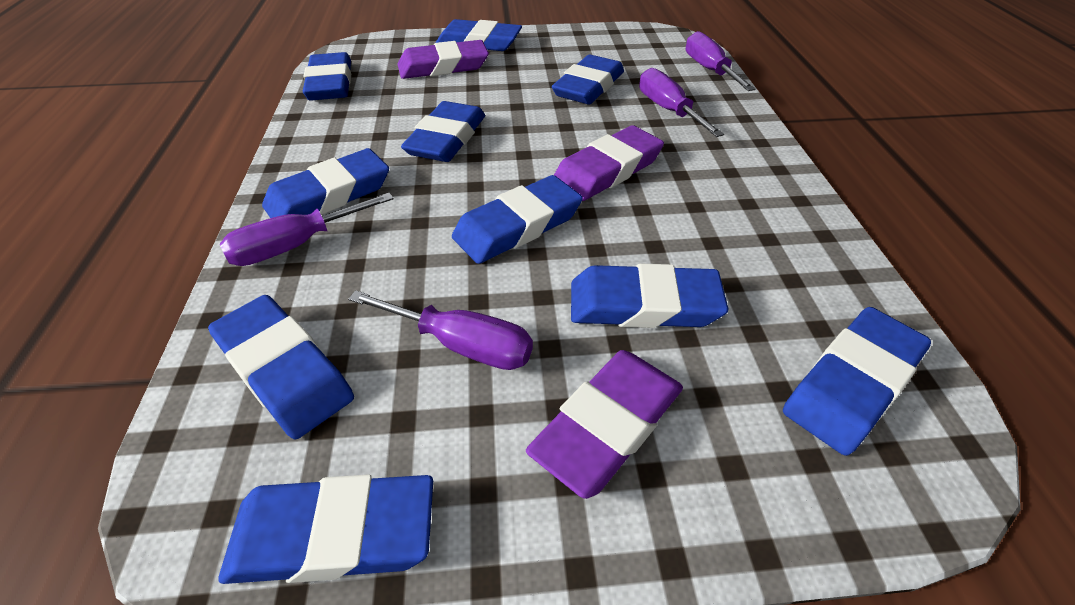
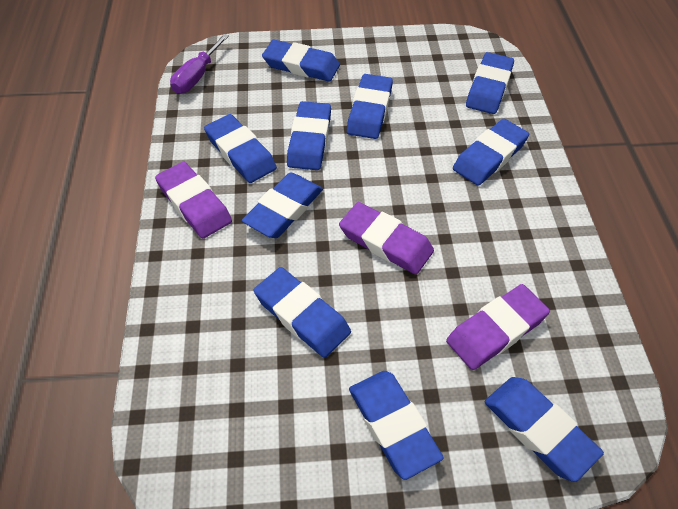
purple screwdriver: [220,193,394,266] [348,290,533,370] [639,68,724,137] [686,31,755,91] = 4 -> [170,34,229,94] = 1

